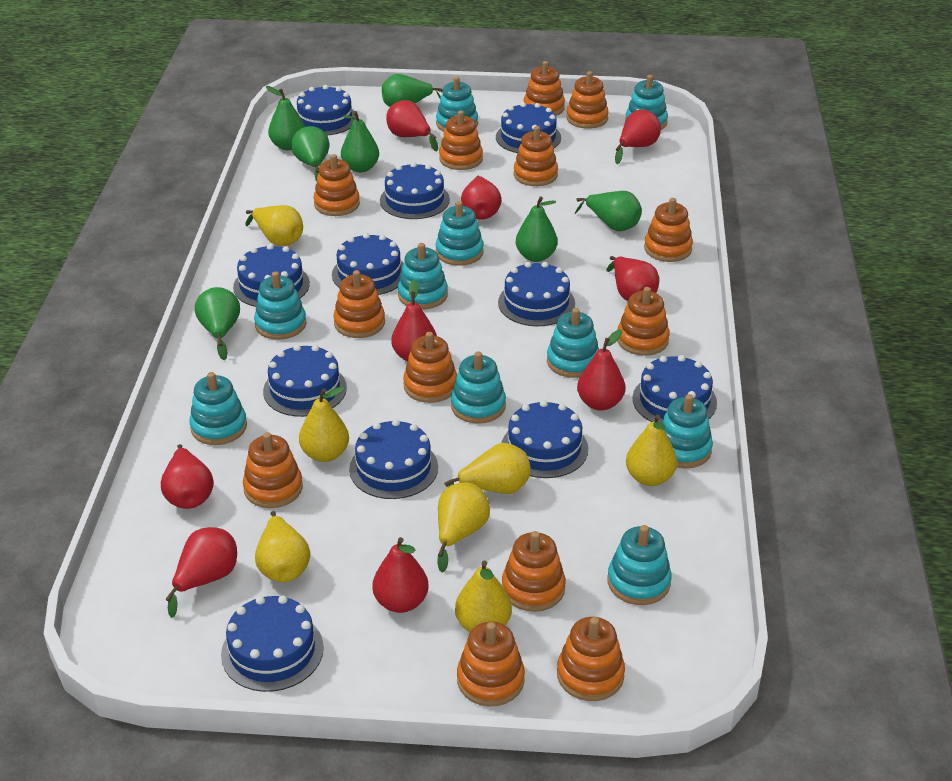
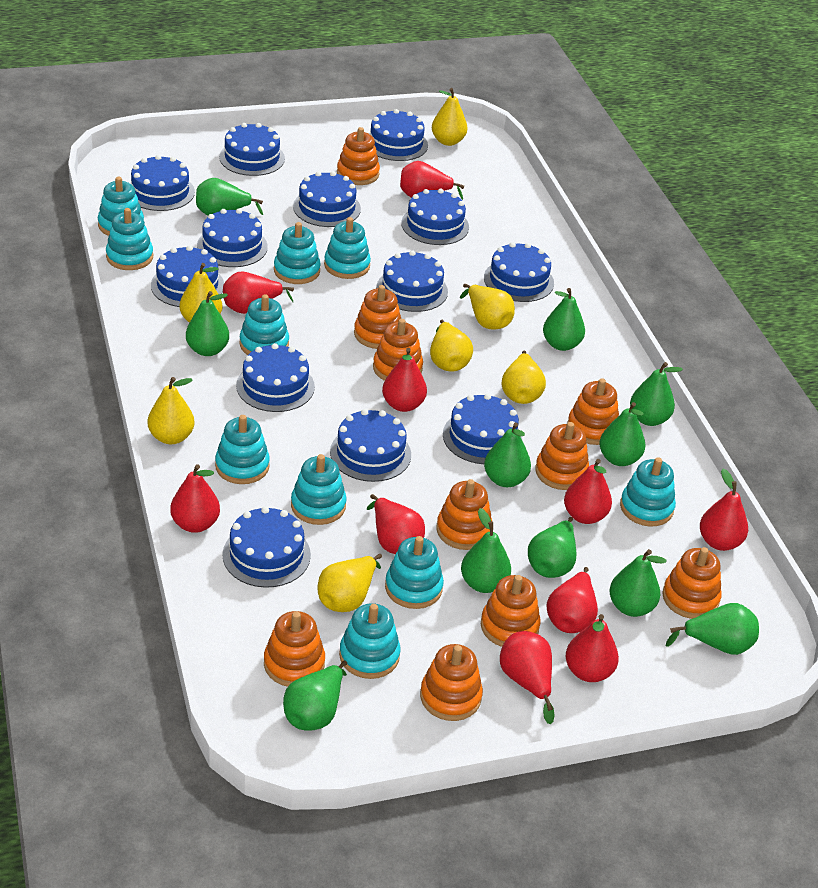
blue cake: [221,595,324,692] [233,244,310,307] [263,345,347,417] [297,85,356,135] [332,233,404,295] [349,419,438,499] [380,162,450,219] [496,102,561,153] [498,262,575,326] [502,400,588,478] [632,355,717,423] = 11 -> [130,155,195,211] [151,245,224,307] [197,209,268,267] [219,123,285,176] [222,506,311,588] [236,343,315,412] [293,171,361,227] [330,409,411,482] [369,109,428,161] [376,250,448,312] [401,189,469,245] [443,394,522,464] [484,242,554,302] = 13
green pear: [195,287,240,360] [266,86,305,150] [291,126,329,182] [341,111,379,172] [382,74,443,107] [516,196,558,262] [574,191,642,231] = 7 -> [186,291,229,356] [196,178,263,216] [283,660,347,731] [461,508,511,593] [484,422,531,487] [528,517,577,578] [543,288,585,351] [599,402,645,466] [610,549,666,617] [630,362,683,426] [666,603,759,655] = 11
orange stacking toy: [243,432,303,508] [313,154,360,216] [333,270,385,338] [403,332,457,403] [439,110,483,170] [457,622,525,706] [502,531,565,612] [513,126,558,186] [524,61,565,116] [557,617,625,701] [566,71,609,129] [617,287,670,356] [644,198,693,262] = 13 -> [264,611,325,687] [337,127,380,185] [354,285,401,349] [373,319,423,381] [420,644,483,721] [436,479,492,550] [481,575,541,647] [535,422,589,490] [567,378,619,445] [662,547,722,619] = 10
red pear: [161,444,214,509] [165,527,237,618] [372,537,429,613] [386,100,438,151] [391,280,437,361] [461,176,501,220] [577,329,625,411] [607,256,659,301] [615,110,661,164] = 9 -> [170,464,220,533] [223,272,294,314] [367,494,425,554] [382,348,427,412] [400,161,464,200] [500,631,555,724] [547,567,598,633] [564,459,612,524] [566,614,619,682] [700,469,748,551] = 10

